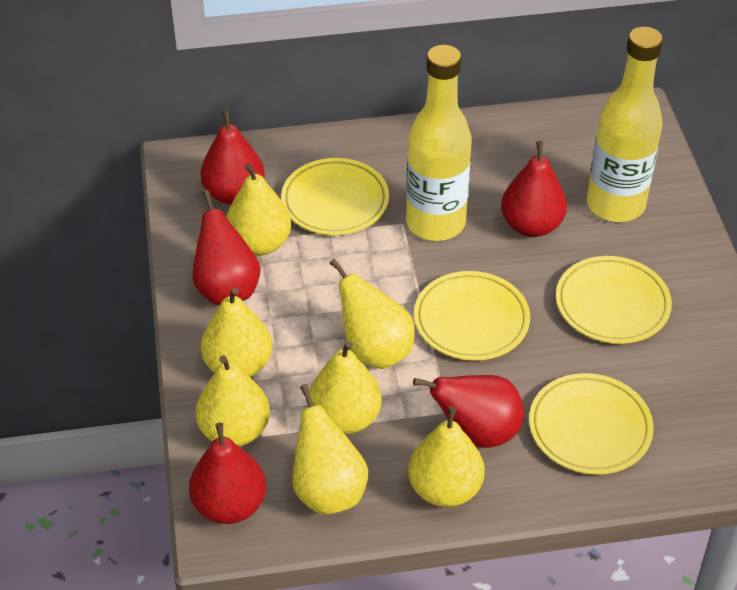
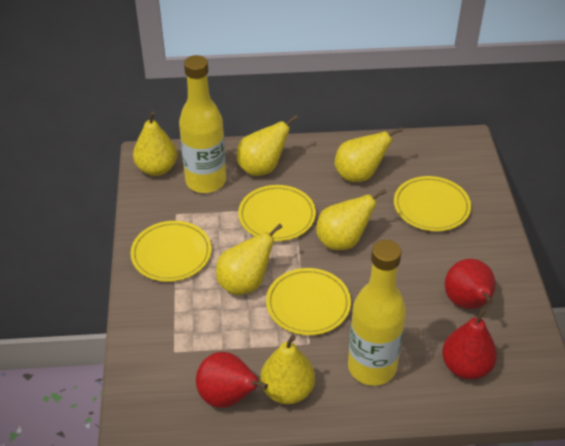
red pear: [189,423,266,524] [192,190,261,306] [200,109,265,205] [413,375,524,448] [501,141,567,237] = 5 -> [196,352,268,408] [442,308,497,380] [445,259,496,309] = 3
yellow pear: [196,355,270,447] [201,287,272,377] [226,163,291,256] [292,384,368,515] [309,341,382,434] [329,259,415,369] [408,406,485,507] = 7 -> [133,112,177,176] [216,223,282,295] [237,115,298,176] [260,335,315,404] [316,189,387,250] [335,127,402,182] = 6

